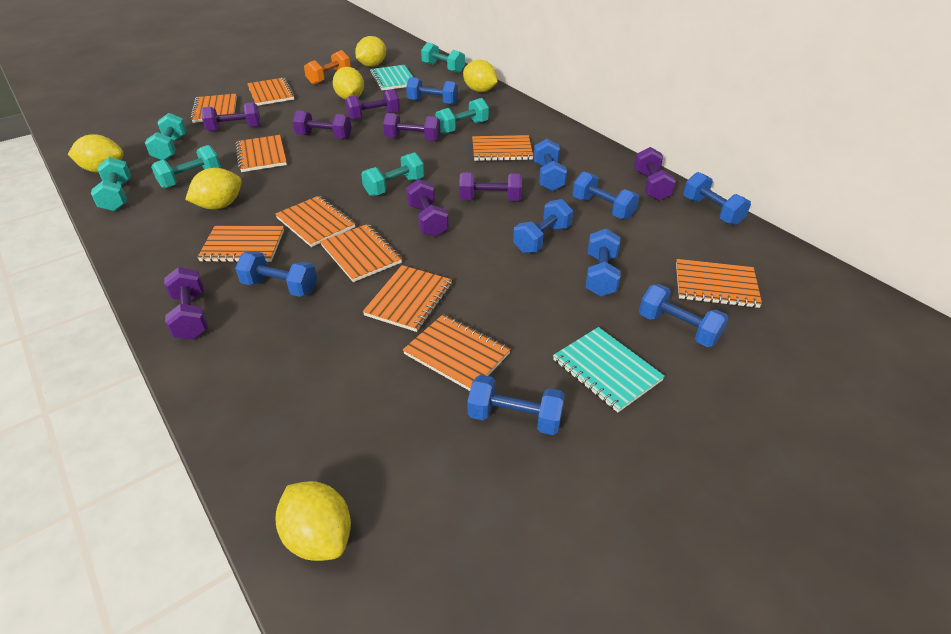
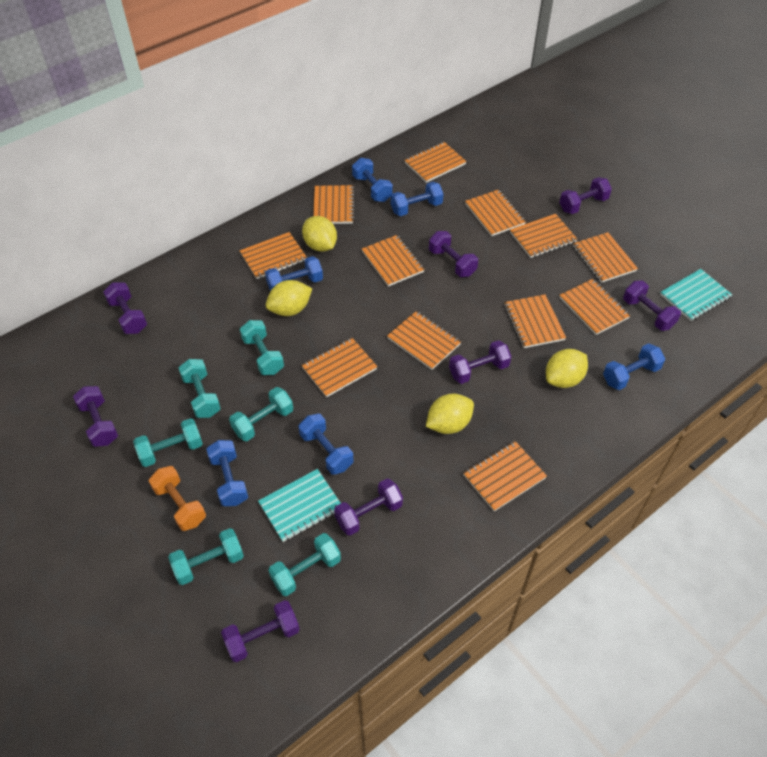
blue dumbbell: [235,251,317,297] [406,77,458,105] [468,375,565,435] [513,199,573,253] [534,139,567,191] [572,172,639,220] [586,228,620,296] [639,284,729,347] [683,172,751,225] = 9 -> [206,440,248,506] [265,256,323,291] [299,414,354,475] [352,158,393,202] [391,182,443,216] [603,343,665,390] = 6
orange notebook: [190,94,237,123] [197,226,284,262] [235,135,287,172] [247,78,295,106] [275,196,355,247] [320,224,402,282] [363,265,452,332] [403,314,511,391] [472,135,533,161] [676,259,762,308] = 10 -> [240,232,307,279] [301,338,378,397] [313,185,355,224] [362,235,425,287] [387,311,461,370] [404,142,467,183] [463,441,547,511] [465,189,526,236] [504,294,566,348] [510,214,577,258] [559,279,631,335] [573,232,638,283] = 12
yellow lemon: [68,134,124,173] [185,168,242,209] [276,481,351,561] [333,67,364,99] [355,36,386,67] [463,60,497,92] = 6 -> [266,280,312,316] [302,216,337,252] [426,394,474,434] [546,349,588,388] = 4

